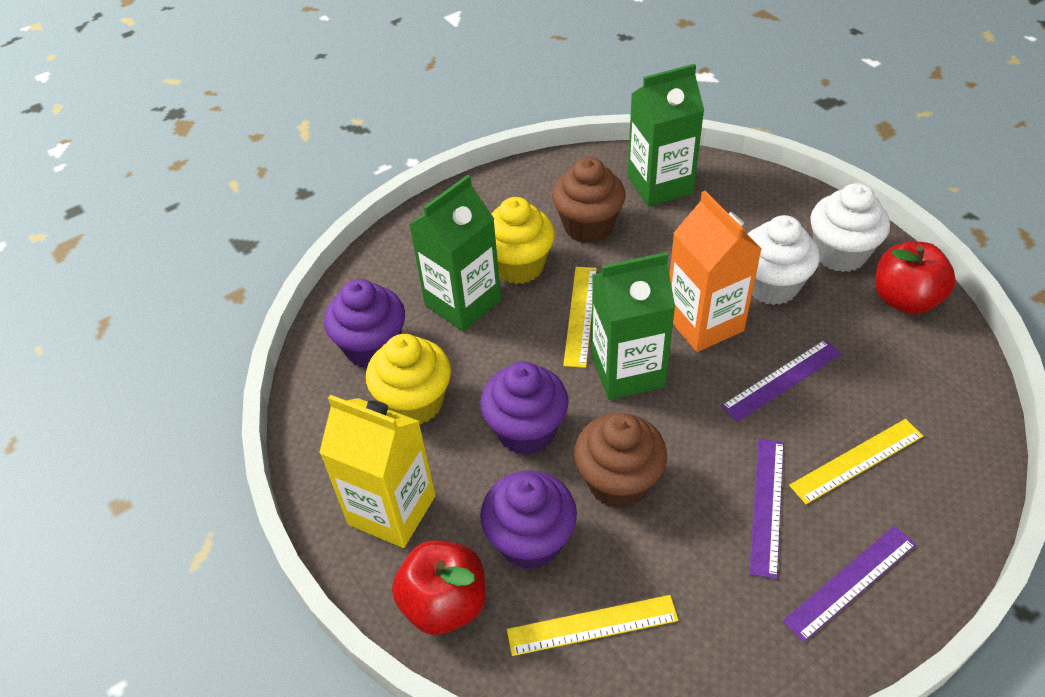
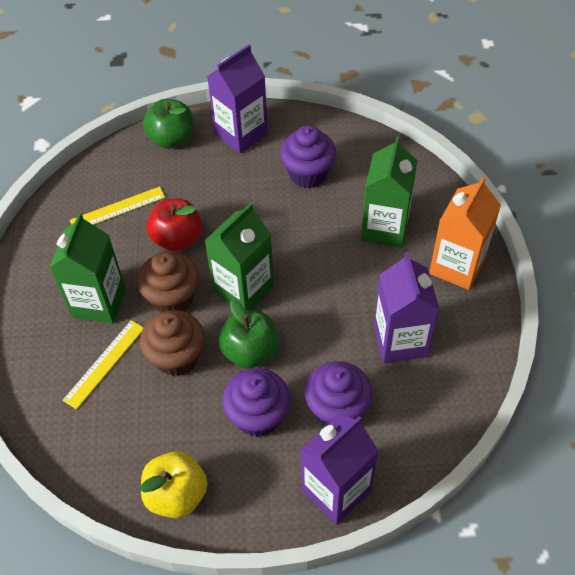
green apple: none = 0 -> [143,99,194,149] [219,299,279,369] = 2
purple carton: none = 0 -> [207,45,268,153] [300,415,378,525] [374,252,440,363] = 3
purple ruler: [721,340,842,422] [749,439,784,579] [782,526,916,642] = 3 -> none = 0
red apple: [392,540,486,635] [875,242,956,314] = 2 -> [147,198,202,252] = 1
white cupcake: [748,215,820,305] [810,183,890,272] = 2 -> none = 0
yellow apple: none = 0 -> [140,451,208,519] = 1
yellow carton: [319,395,436,548] = 1 -> none = 0
yellow cupcake: [366,334,451,424] [491,197,555,284] = 2 -> none = 0
yellow ruler: [507,595,678,656] [563,267,597,368] [789,419,923,504] = 3 -> [63,320,144,409] [70,186,165,225] = 2

